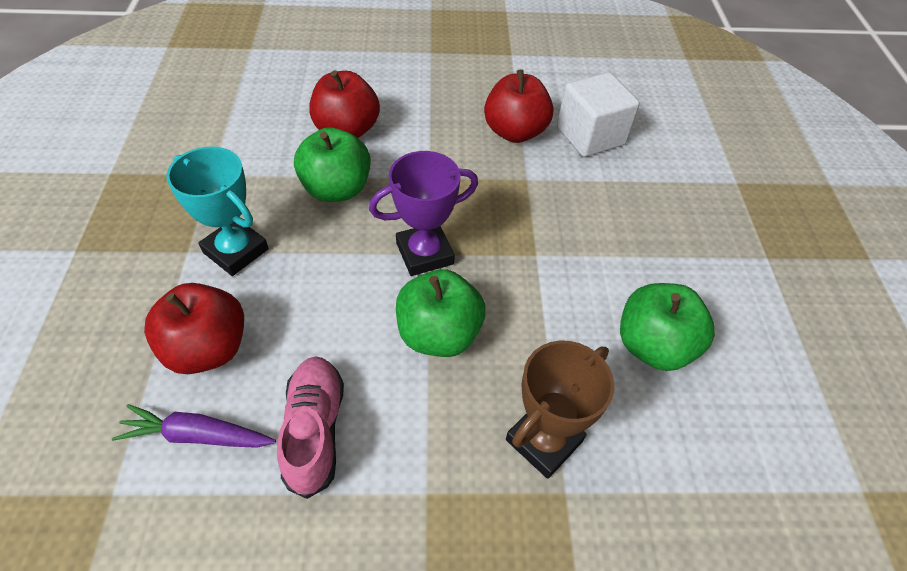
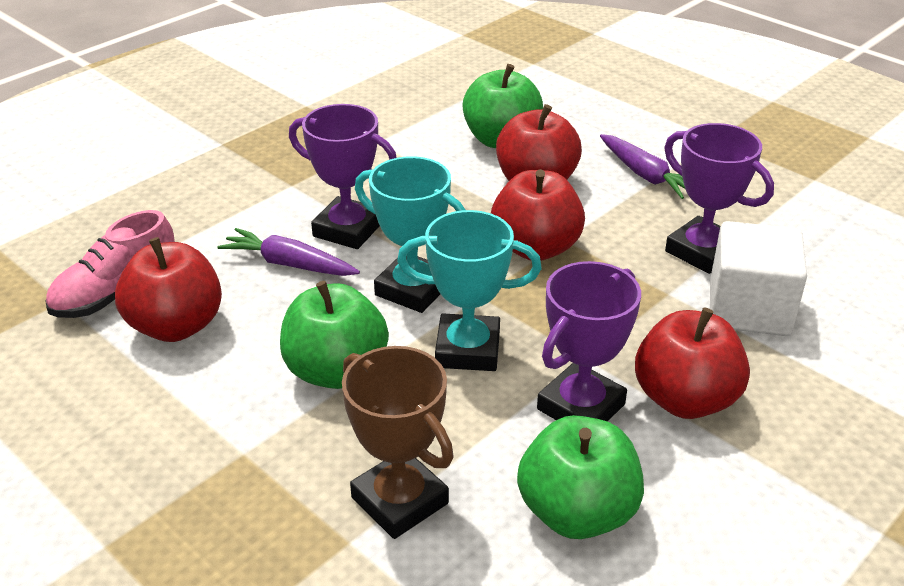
purple carrot: [112,404,276,448] = 1 -> [217,228,360,276] [600,134,685,199] = 2
purple trophy: [369,151,478,276] = 1 -> [289,104,397,249] [537,261,641,421] [664,123,774,274] = 3
red apple: [144,283,244,374] [310,70,380,138] [484,69,553,143] = 3 -> [115,237,222,342] [491,169,585,261] [496,104,582,181] [635,307,750,419] = 4
turquoise trophy: [166,147,269,276] = 1 -> [355,156,465,313] [397,210,542,371] = 2

